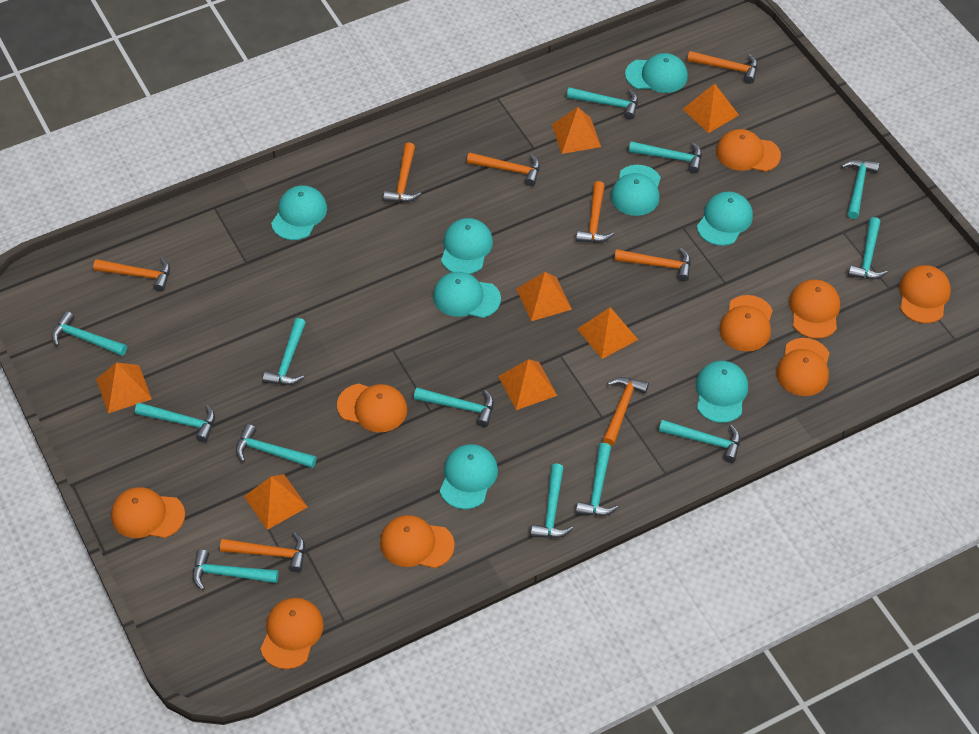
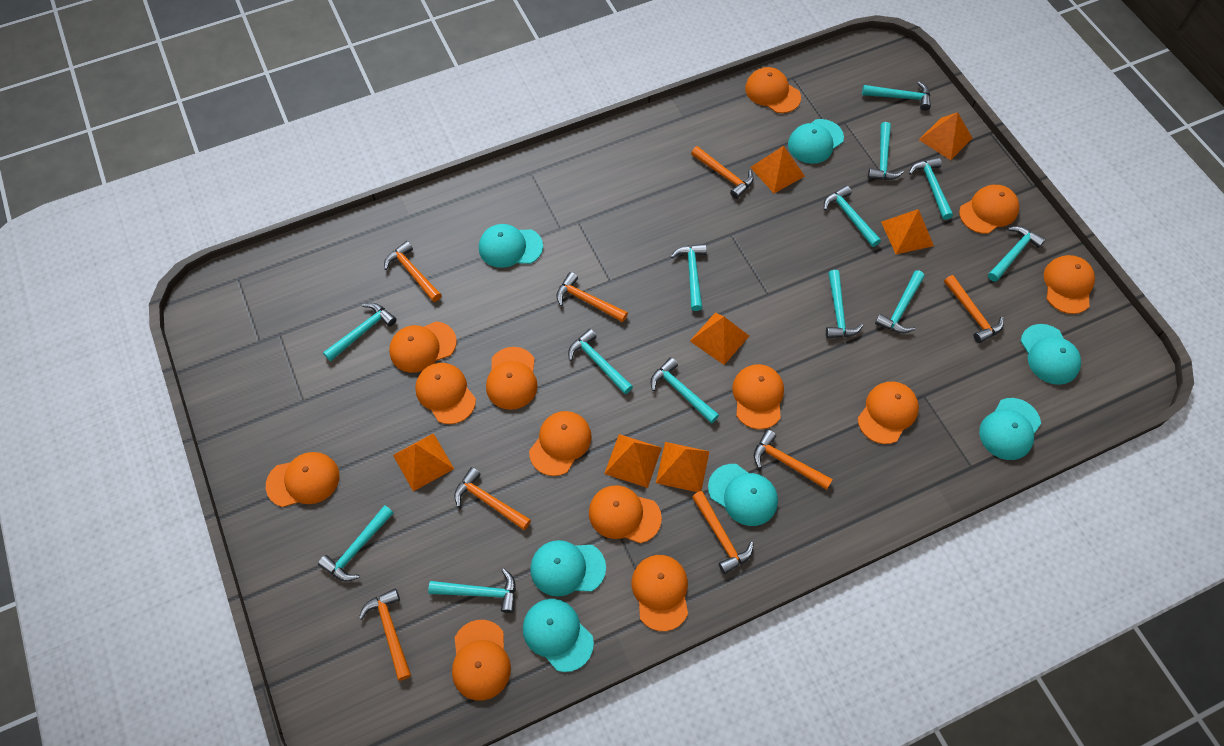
orange cap: [111,487,185,538] [261,598,324,669] [337,384,407,432] [380,515,455,568] [716,129,781,172] [719,295,773,352] [776,338,829,396] [789,280,840,339] [899,265,951,324] = 9 -> [266,452,339,507] [389,321,457,373] [415,363,476,424] [452,620,511,701] [486,347,538,410] [529,411,592,476] [589,485,662,543] [632,555,688,631] [732,364,784,429] [745,67,801,113] [858,382,919,444] [959,185,1019,234] [1043,255,1095,314] = 13
turquoise cap: [271,185,327,240] [433,272,501,318] [440,444,498,509] [441,218,493,274] [611,165,661,216] [625,53,688,93] [696,361,748,423] [697,192,753,246] = 8 -> [479,224,543,268] [523,599,594,672] [530,540,606,597] [708,464,778,526] [788,119,844,164] [979,398,1041,460] [1021,324,1081,385] = 7

